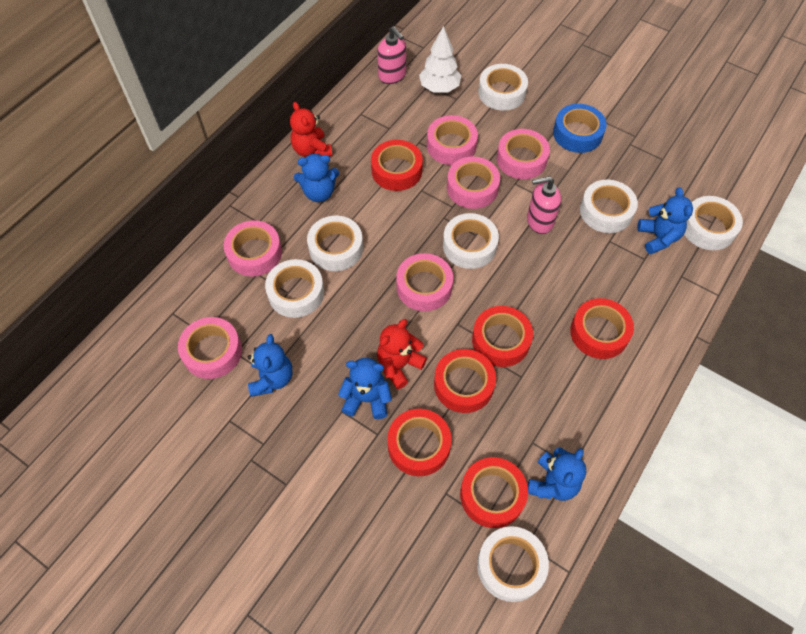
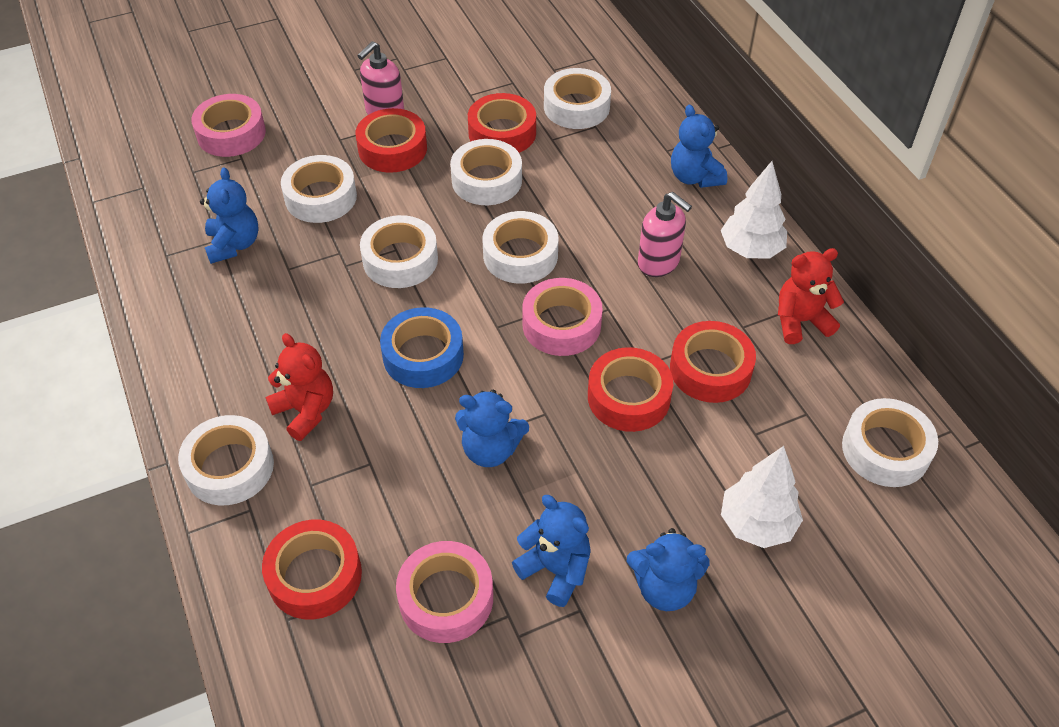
pink tape: [178,317,242,379] [224,220,282,276] [396,253,453,311] [427,115,478,165] [447,156,500,209] [497,129,550,179] = 6 -> [191,94,266,157] [396,541,493,643] [522,278,603,356] = 3
red tape: [371,140,423,191] [387,409,452,476] [434,349,496,413] [460,457,528,528] [472,306,533,367] [570,298,634,359] = 6 -> [262,519,362,620] [356,108,427,173] [468,93,536,153] [588,347,673,432] [670,321,756,403] = 5
white tree: [419,26,461,93] = 1 -> [721,161,787,258] [721,446,803,548] = 2

